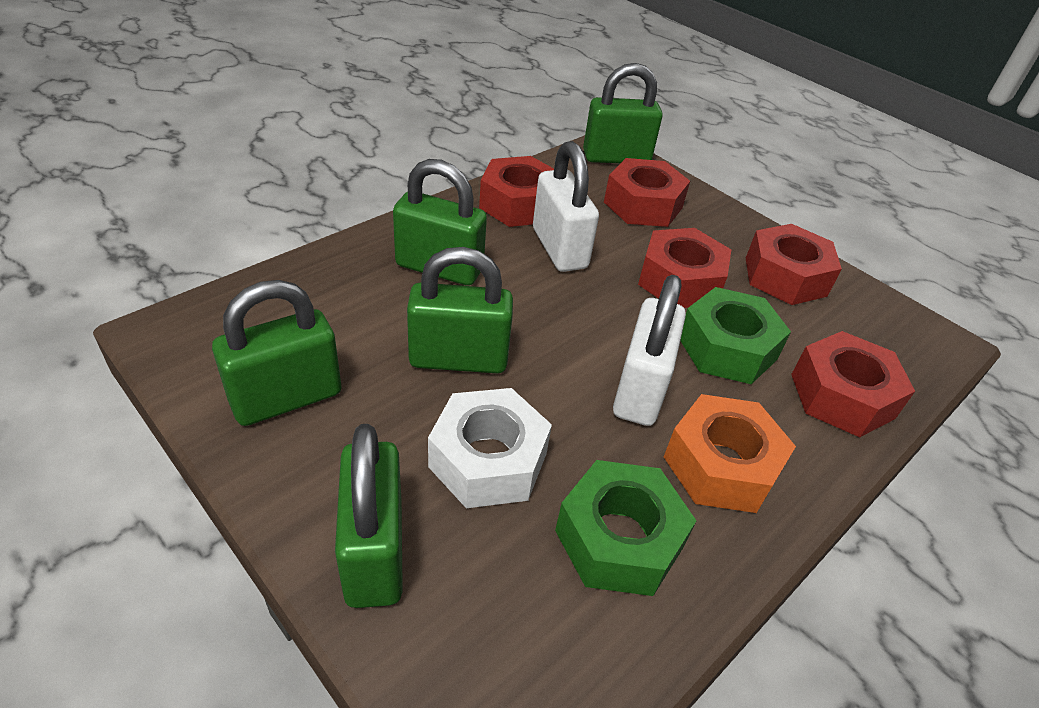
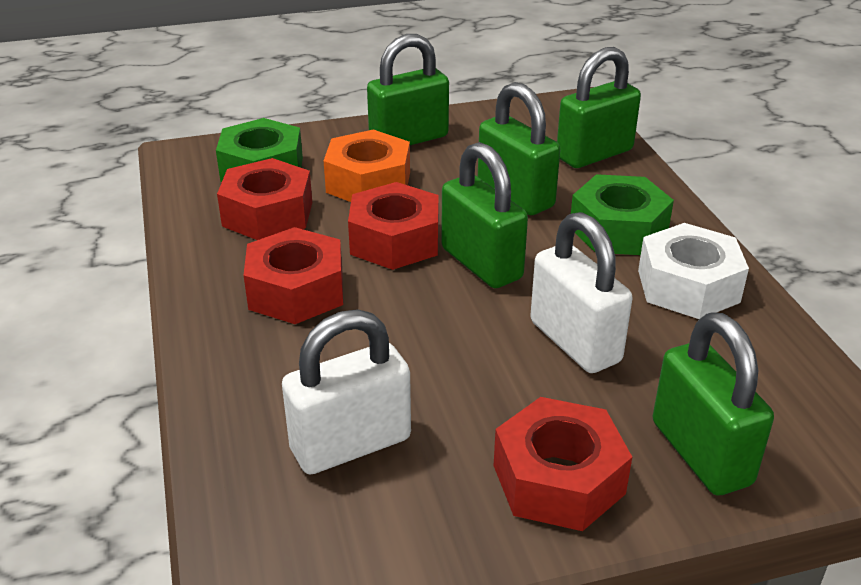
red nut: [479,156,554,227] [604,158,690,227] [638,228,731,308] [746,224,842,305] [791,331,915,437] = 5 -> [217,158,312,240] [243,227,343,324] [348,182,439,270] [494,397,632,531] = 4

